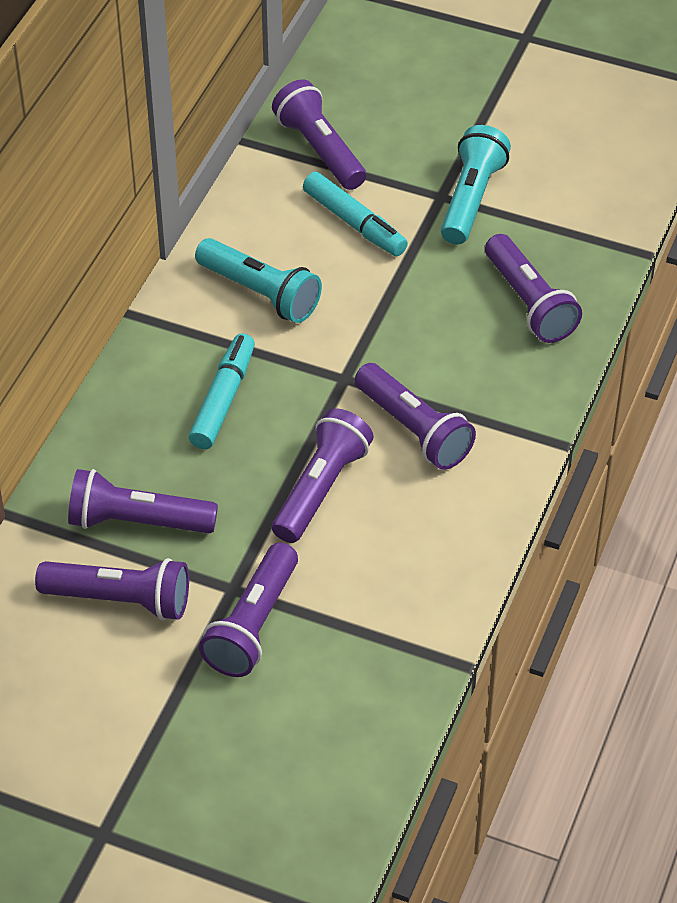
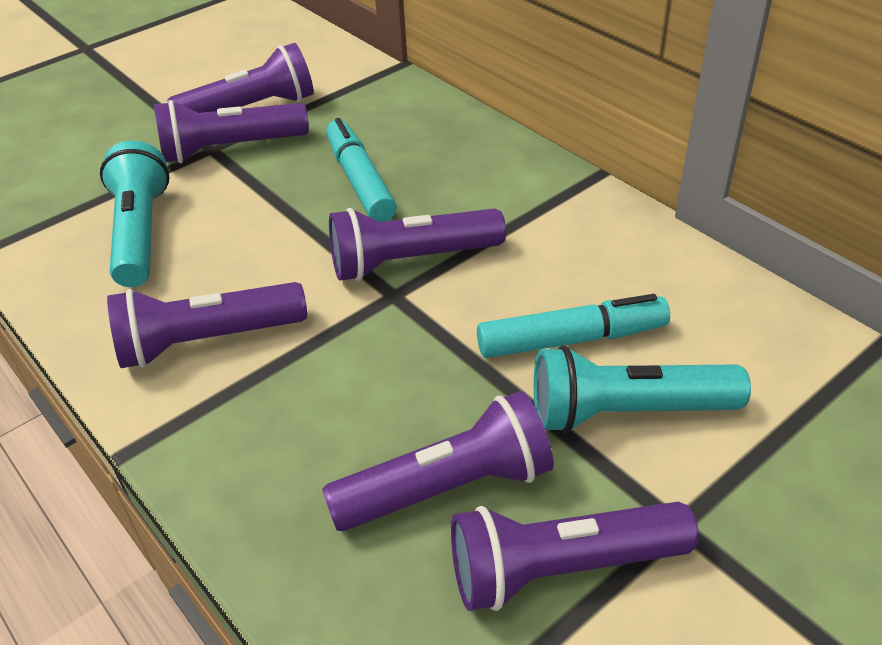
purple flashlight: [35,558,189,621] [68,469,218,533] [199,542,298,677] [272,79,366,190] [272,408,374,543] [355,363,476,470] [485,234,582,343] = 7 -> [107,282,307,368] [154,100,309,163] [167,43,314,113] [322,391,554,531] [329,208,506,281] [451,502,699,611] = 6

